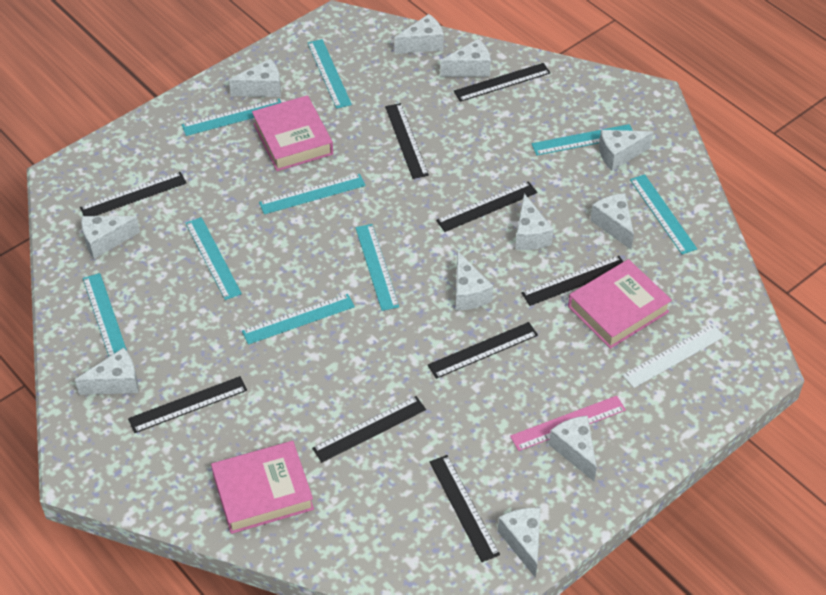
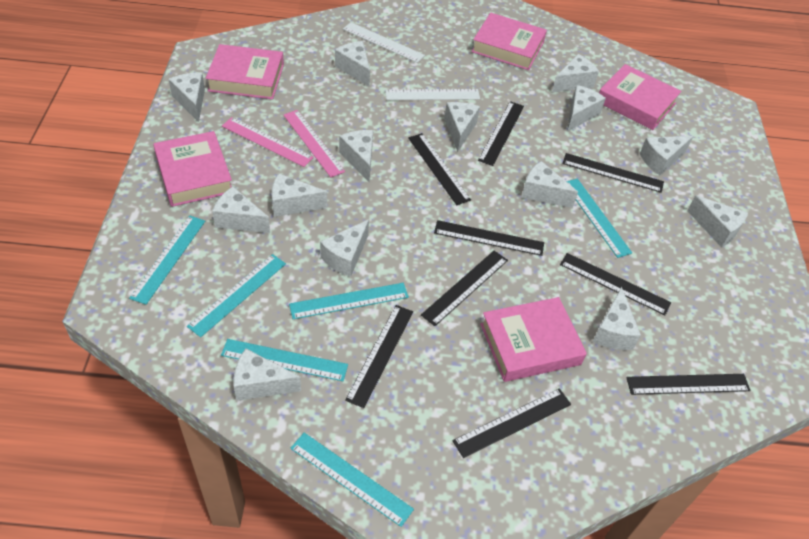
pink book: [211,441,314,534] [252,95,333,171] [568,259,672,349] = 3 -> [153,131,232,207] [206,44,284,99] [471,13,547,70] [480,297,587,382] [599,64,681,130] = 5
pink ruler: [510,396,626,451] = 1 -> [222,117,314,167] [284,110,345,177] = 2
turquoise ruler: [83,273,127,357] [182,98,281,136] [185,217,242,300] [242,294,355,345] [259,174,366,214] [308,39,352,109] [355,224,399,311] [532,124,633,155] [630,174,697,254] = 9 -> [129,215,205,305] [187,254,286,337] [221,339,348,381] [289,283,409,319] [290,433,414,527] [566,179,632,258] = 6
white cheese: [75,348,138,395] [81,216,140,259] [229,58,281,97] [395,14,444,54] [440,39,491,77] [456,252,493,310] [498,508,541,578] [515,194,554,250] [549,416,597,481] [590,193,634,250] [599,130,653,171] = 11 -> [169,73,205,122] [212,187,270,233] [234,348,301,401] [272,173,327,217] [320,219,369,277] [335,41,370,87] [339,130,373,182] [444,102,480,152] [521,161,578,208] [552,54,599,92] [567,85,606,131] [593,286,641,350] [640,136,693,175] [688,195,748,247] = 14
white ruler: [622,324,725,388] = 1 -> [343,22,425,63] [385,89,480,100] = 2

